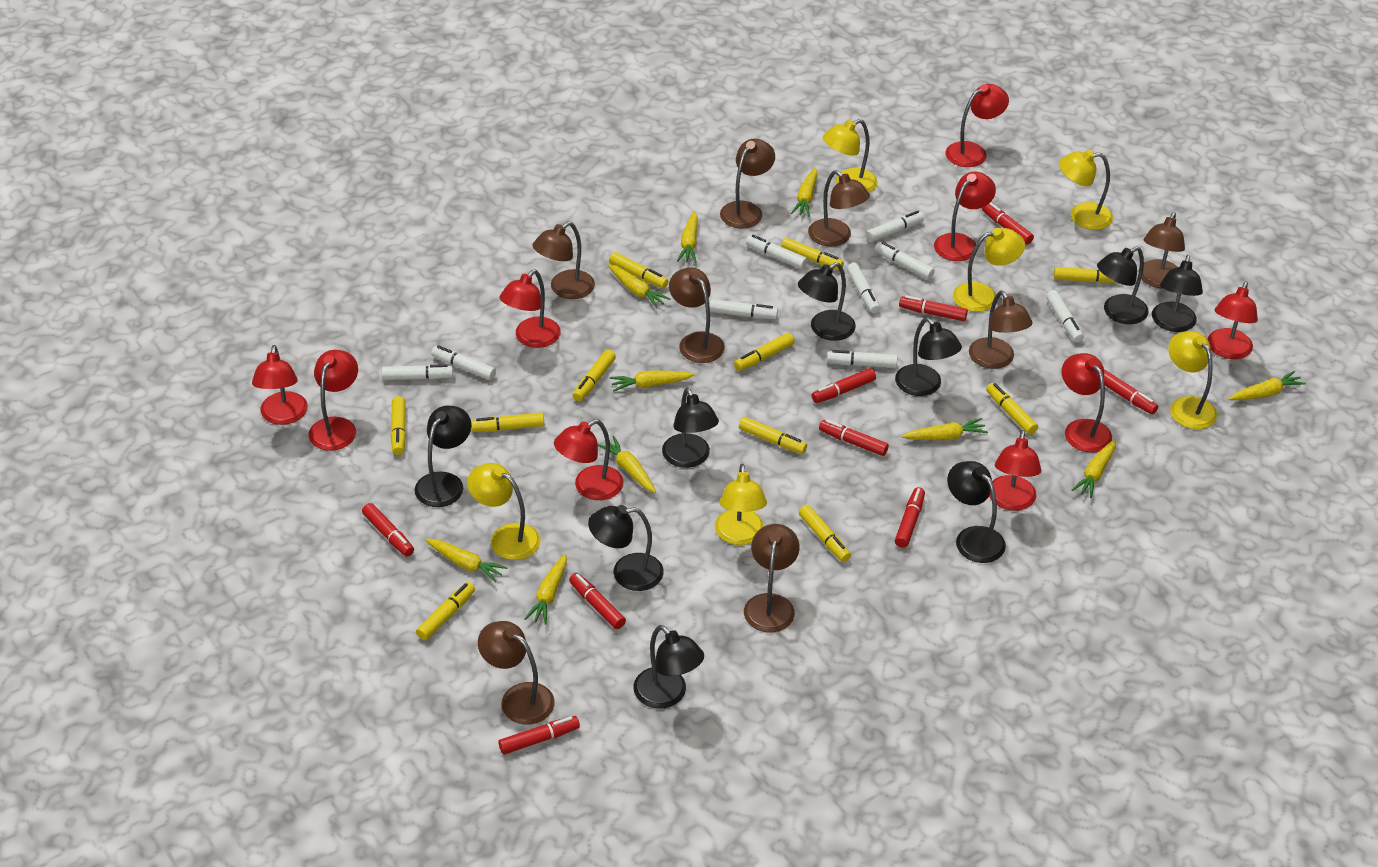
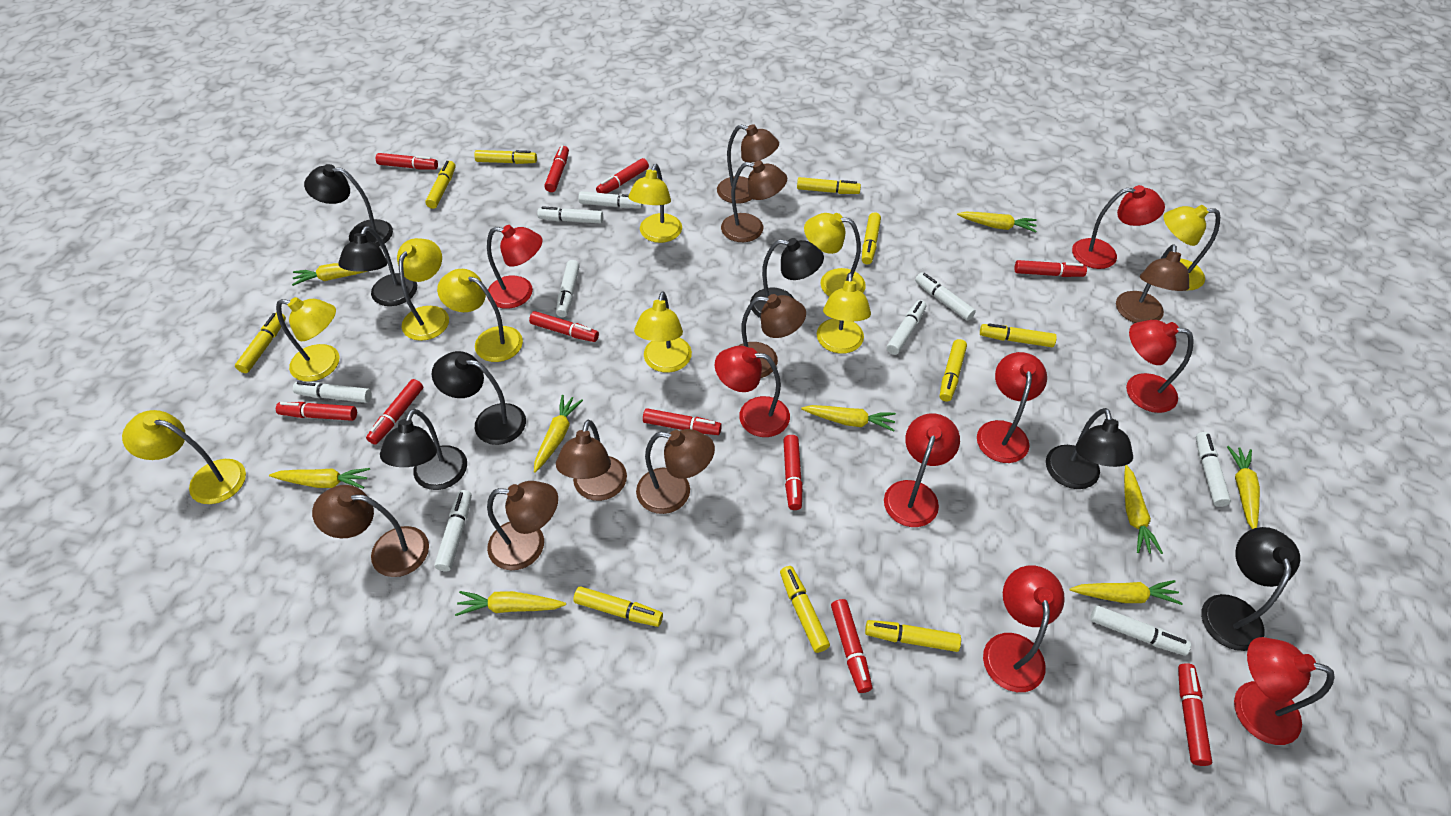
black lamp: [415,406,471,507] [588,505,664,591] [633,625,704,709] [662,388,719,468] [798,262,856,341] [895,317,962,396] [947,461,1006,563] [1097,246,1149,324] [1152,255,1203,332] = 9 -> [304,164,393,246] [338,226,417,306] [380,409,467,490] [432,351,526,445] [750,238,824,318] [1046,408,1133,489] [1201,527,1300,651] = 7
red lamp: [252,345,308,425] [309,350,358,451] [499,270,561,348] [554,419,624,500] [934,172,996,261] [946,84,1009,167] [989,430,1041,511] [1062,353,1112,453] [1208,282,1258,359] = 9 -> [487,225,542,309] [715,346,790,437] [884,413,960,527] [977,352,1047,463] [983,566,1065,692] [1072,185,1165,269] [1126,320,1193,413] [1234,637,1335,745] = 8
red marker: [362,503,414,557] [498,716,580,755] [569,573,626,629] [812,368,876,403] [819,420,889,456] [895,487,925,548] [899,295,968,321] [982,202,1034,245] [1104,369,1158,414] = 9 -> [276,402,357,421] [366,379,423,445] [376,153,438,170] [529,311,599,342] [544,146,569,192] [596,158,649,194] [643,408,722,435] [783,435,803,510] [831,599,872,693] [1014,260,1087,277] [1178,663,1212,766] = 11
yellow carrot: [425,539,508,583] [524,554,567,624] [598,436,656,493] [608,264,670,309] [610,370,695,392] [677,211,698,263] [791,168,817,217] [902,418,988,440] [1072,439,1116,498] [1228,371,1306,400] = 10 -> [269,468,370,489] [292,263,368,286] [455,591,566,616] [534,395,583,473] [801,405,896,432] [957,212,1037,232] [1070,580,1183,605] [1124,465,1163,554] [1227,446,1260,529] = 9
yellow lamp: [467,463,540,560] [715,464,767,545] [823,119,878,193] [953,228,1025,312] [1059,150,1113,230] [1168,331,1217,429] = 6 -> [122,410,246,504] [276,297,340,382] [397,238,449,341] [437,269,523,362] [628,164,682,243] [634,292,692,373] [804,213,866,297] [817,273,871,354] [1163,205,1220,290] = 9
yellow marker: [391,396,406,455] [416,582,475,641] [471,412,544,432] [573,350,616,401] [609,252,668,288] [734,333,795,371] [739,417,807,454] [781,238,844,271] [799,505,851,562] [986,383,1038,435] [1054,267,1117,283] = 11 -> [235,312,286,373] [425,161,456,209] [474,150,537,164] [573,586,663,627] [780,566,830,653] [797,177,861,194] [862,212,881,264] [865,620,961,652] [940,339,967,402] [980,323,1057,347] = 10

